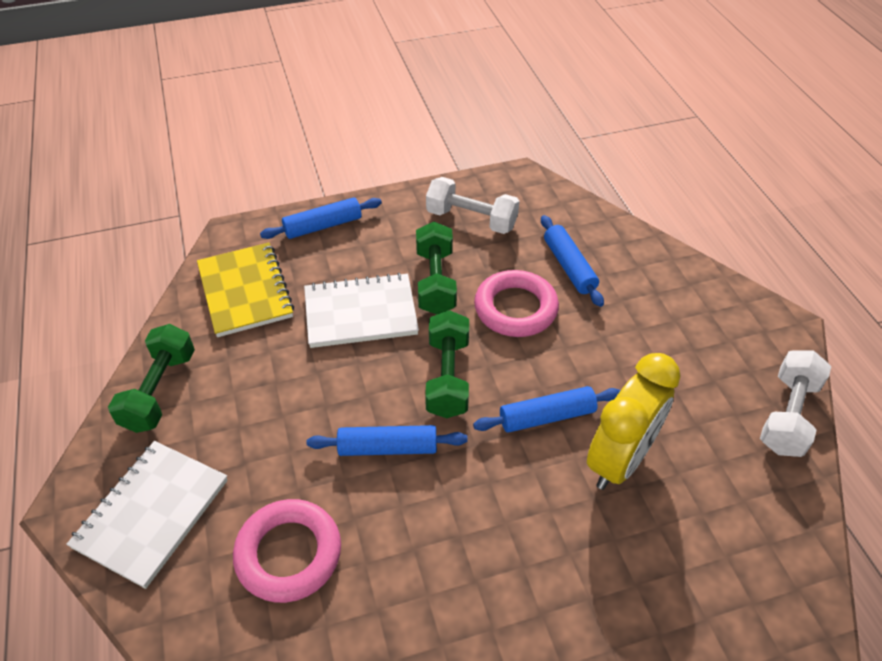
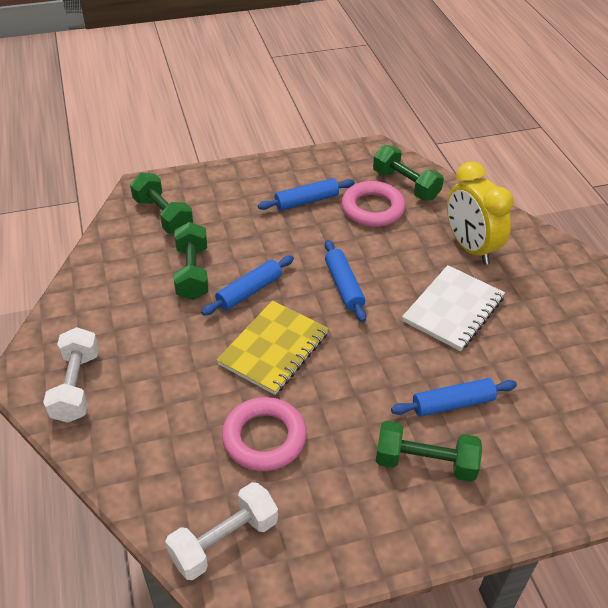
green dumbbell: [108,324,195,433] [416,222,457,314] [425,310,469,418] = 3 -> [130,172,193,234] [174,222,208,300] [373,145,444,201] [376,421,482,482] = 4
white notebook: [66,441,228,589] [304,273,419,348] = 2 -> [402,265,505,351] = 1

